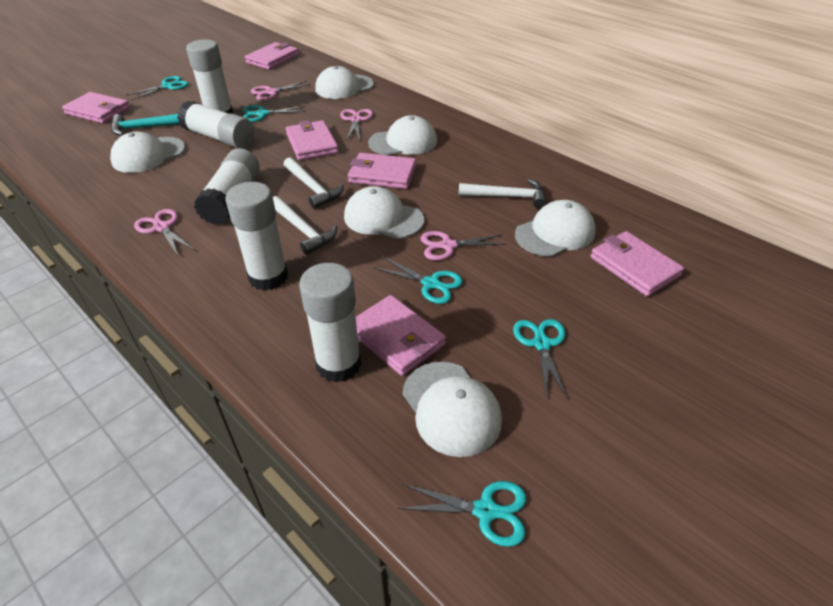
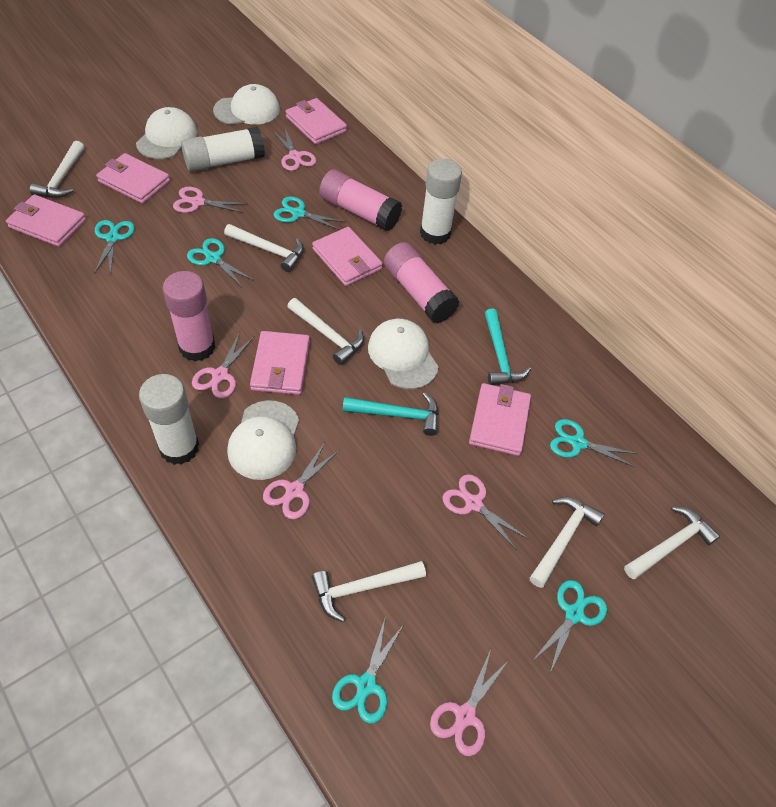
pink glue stick: none = 0 -> [163,271,215,361] [319,169,402,231] [384,242,459,323] = 3
pink scissors: [134,209,195,256] [251,80,311,101] [340,109,373,141] [421,231,507,260] = 4 -> [173,187,247,213] [192,332,255,398] [263,443,339,519] [272,128,316,171] [430,649,509,756] [442,474,529,550] = 6
turquoise hammer: [111,114,179,136] = 1 -> [343,392,439,436] [485,309,531,385] = 2
turquoise scissors: [127,76,189,100] [243,105,306,122] [374,257,463,304] [397,481,527,547] [513,319,568,399] = 5 -> [94,220,135,275] [187,238,255,288] [274,196,346,230] [332,619,404,723] [533,580,607,675] [550,419,638,467] = 6
white cap: [110,132,185,173] [315,66,374,99] [344,186,424,239] [368,115,437,155] [402,362,502,457] [515,200,596,257] = 6 -> [136,107,197,159] [213,84,280,125] [227,400,299,480] [368,319,439,389] = 4
white glue stick: [177,101,254,149] [186,39,234,114] [194,148,260,225] [225,182,288,291] [299,263,361,382] = 5 -> [139,374,199,465] [181,127,265,172] [420,159,462,245] = 3
white hammer: [273,196,337,255] [283,157,344,209] [458,179,546,209] = 3 -> [30,141,84,198] [224,224,304,272] [287,298,364,365] [312,561,426,622] [530,497,604,588] [624,507,720,579] = 6

